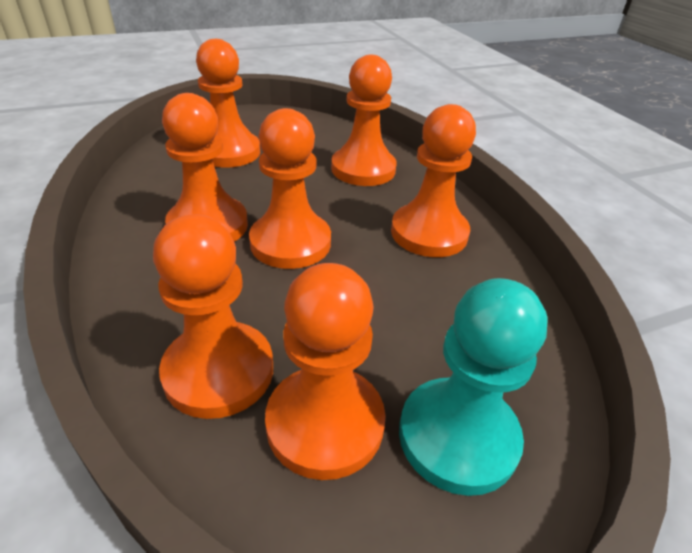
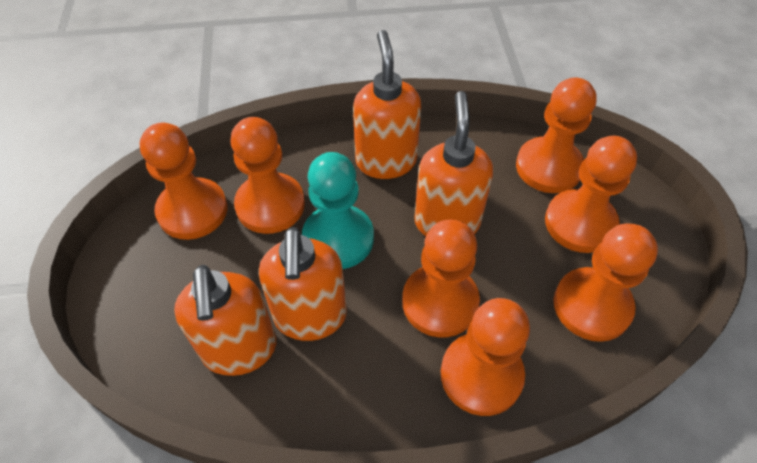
orange soap dispenser: none = 0 -> [174,265,276,376] [259,227,347,341] [353,30,421,179] [414,91,493,236] = 4

